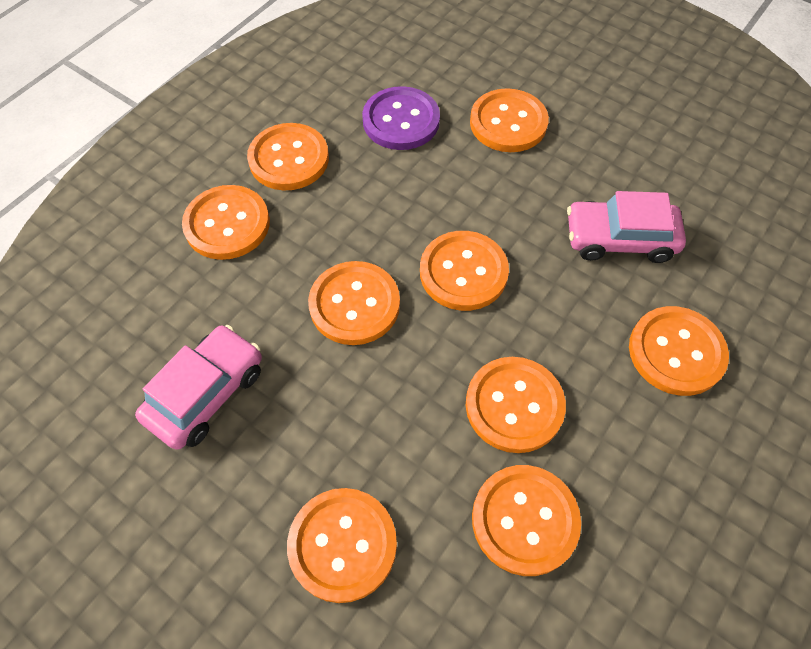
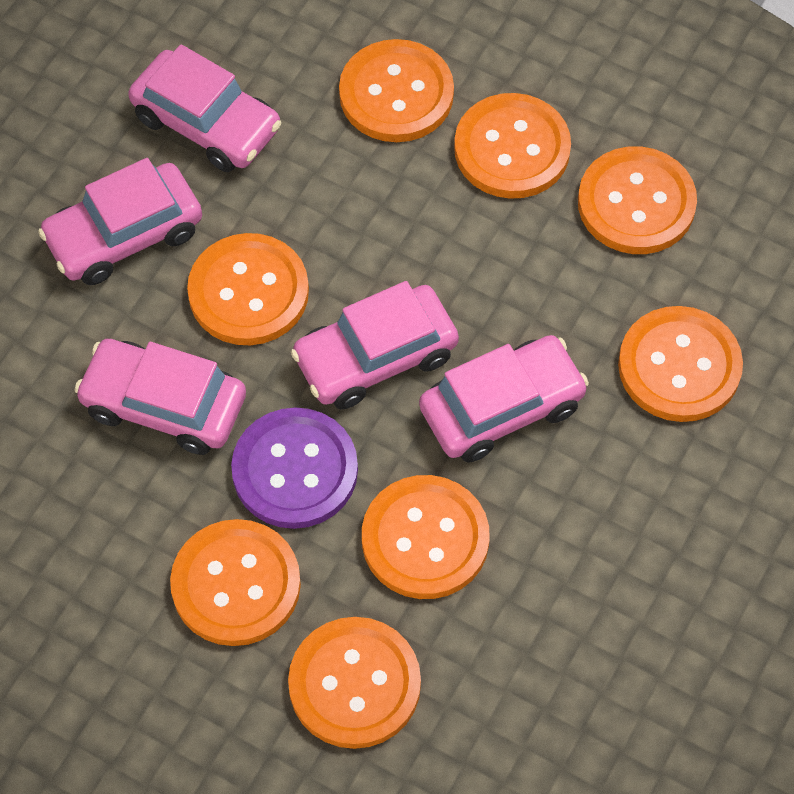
orange button: [182,185,270,260] [247,123,329,190] [287,488,397,603] [308,261,400,345] [420,231,509,311] [466,357,566,453] [470,88,549,152] [472,465,581,576] [629,306,729,396] = 9 -> [170,519,301,646] [187,233,309,345] [288,617,421,749] [339,39,454,142] [362,475,490,599] [454,93,571,199] [578,146,697,254] [618,306,743,422] = 8
pink car: [135,325,262,450] [567,191,686,263] = 2 -> [38,158,202,285] [75,339,246,455] [128,44,281,172] [291,281,459,410] [419,335,589,463] = 5

